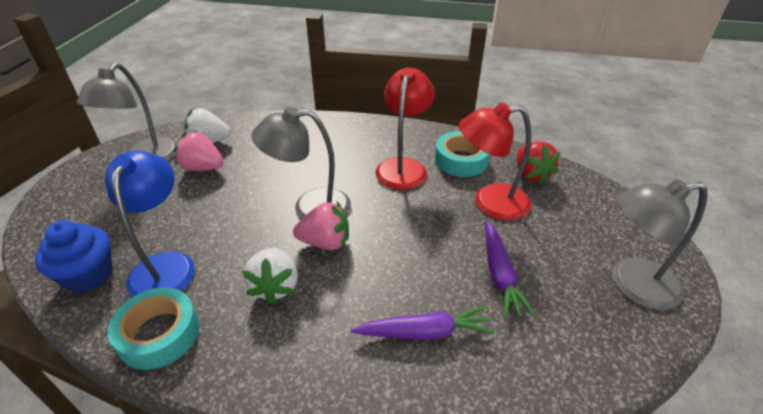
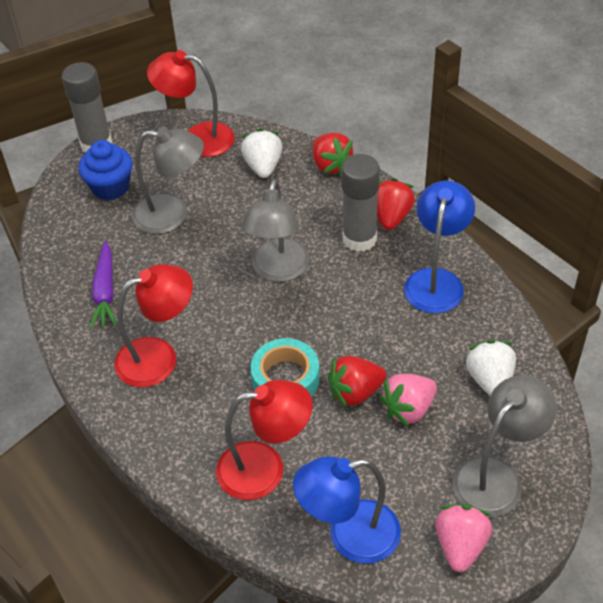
blue lamp: [105,151,195,297] = 1 -> [293,456,401,564] [404,180,475,313] = 2
grey glue stick: none = 0 -> [62,62,112,153] [341,154,380,252] = 2
purple carrot: [350,306,494,340] [485,221,536,319] = 2 -> [90,241,117,329] = 1
red lamp: [376,67,435,190] [459,103,531,221] = 2 -> [114,264,193,387] [147,50,235,157] [216,380,313,500] = 3
red strawberry: [517,142,560,184] = 1 -> [312,133,353,175] [328,356,386,408] [377,178,415,230] = 3
turquoise tape: [107,287,199,370] [435,131,490,177] = 2 -> [251,338,320,397] = 1

